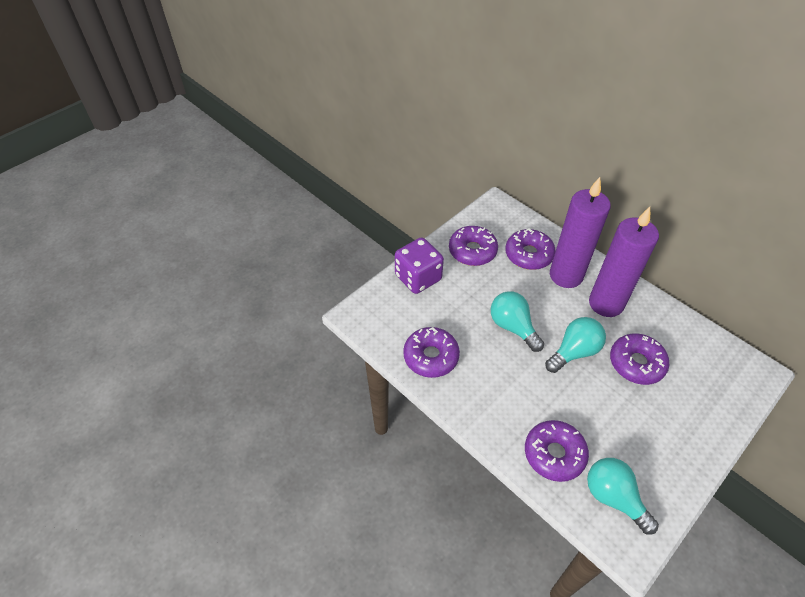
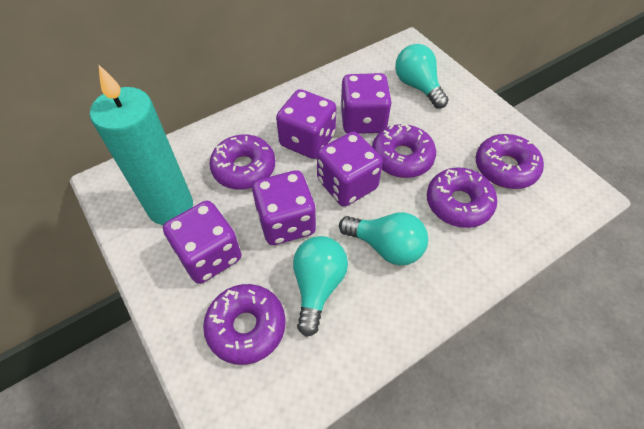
purple candle: [550,177,611,288] [589,207,659,317] = 2 -> none = 0
purple dice: [395,237,444,294] = 1 -> [163,201,241,284] [252,170,316,245] [276,89,336,159] [317,131,383,207] [340,73,392,134] = 5
turquoise candle: none = 0 -> [90,65,193,225] = 1

